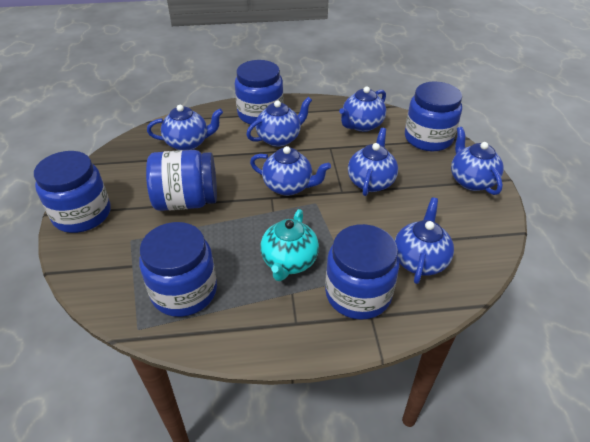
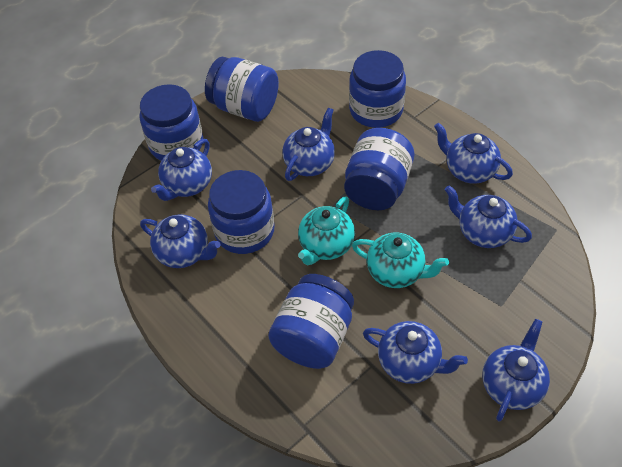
turquoise teapot: [260,209,319,281] = 1 -> [298,196,355,265] [352,233,449,288] = 2

